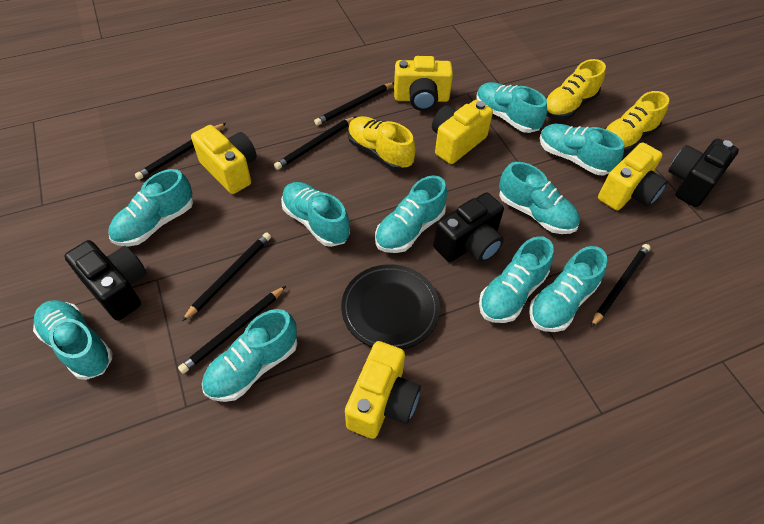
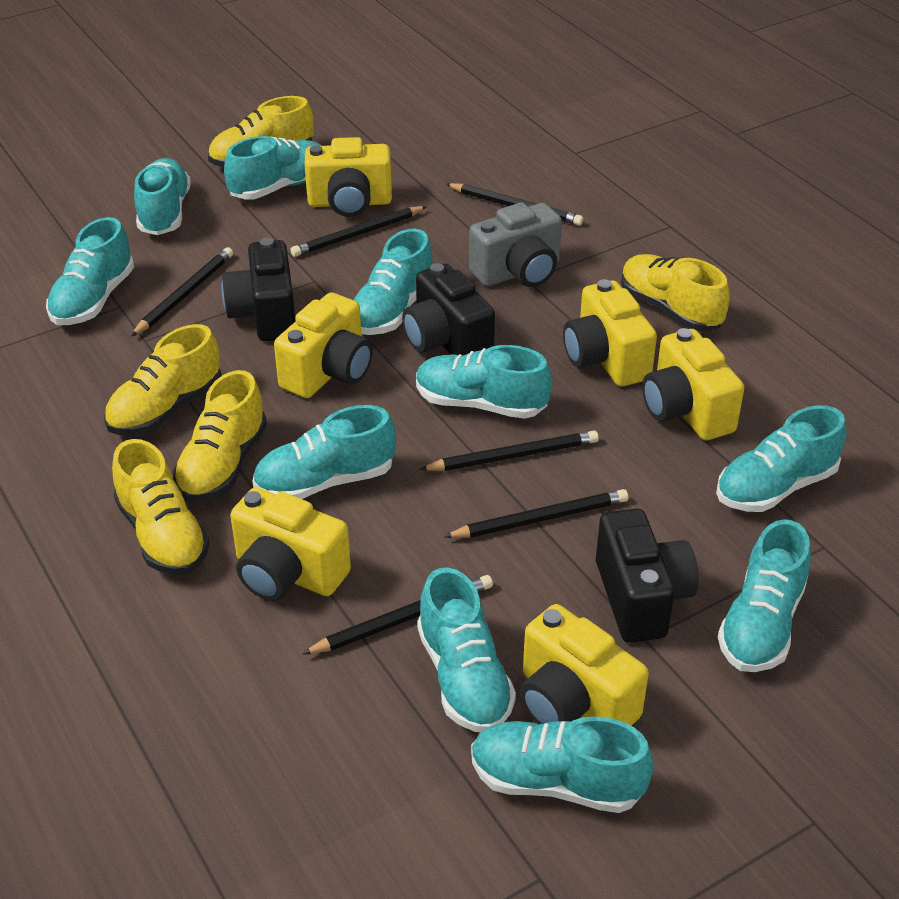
black plate: [341,264,440,350] = 1 -> none = 0
grey camera: none = 0 -> [469,203,562,287] = 1
yellow camera: [191,125,257,194] [345,341,421,439] [394,56,453,111] [432,100,493,164] [598,142,668,210] = 5 -> [230,487,351,601] [274,292,373,398] [305,137,392,217] [520,604,649,726] [563,279,657,387] [642,328,744,440] = 6
yellow shoe: [348,116,416,171] [546,59,606,119] [605,91,669,153] = 3 -> [104,324,221,436] [112,439,210,575] [173,370,267,502] [208,96,314,167] [621,254,729,331] = 5

